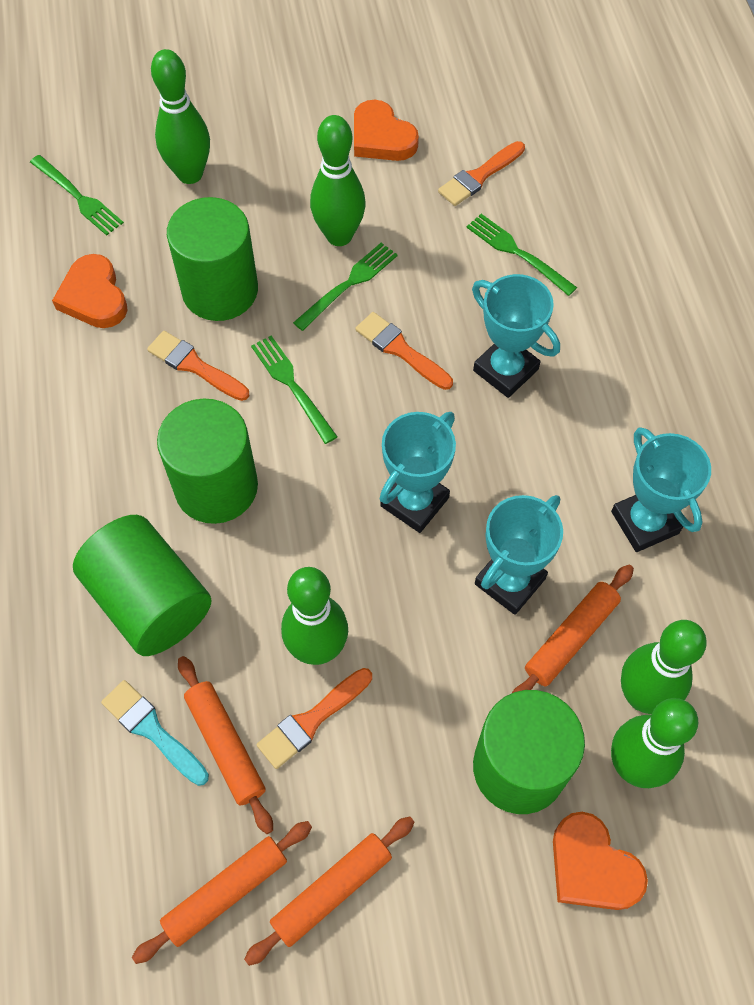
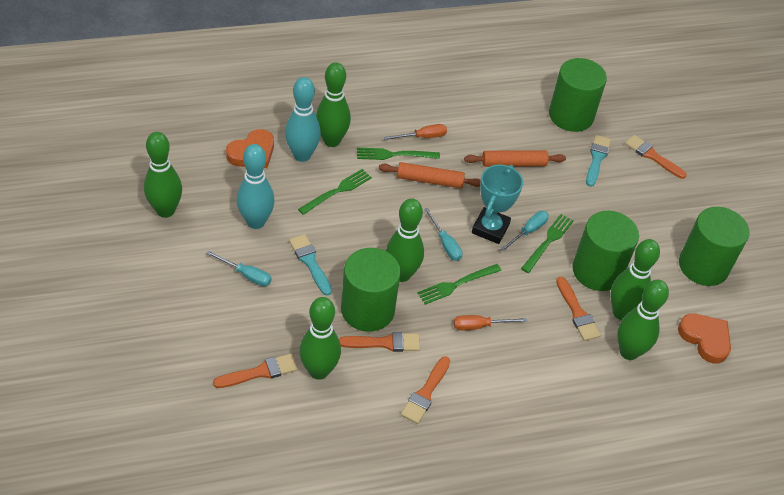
green bowling pin: [151,49,210,184] [281,567,348,665] [310,115,366,246] [611,698,698,788] [621,620,707,714] = 5 -> [144,132,182,218] [299,297,341,380] [316,62,351,147] [386,198,424,282] [610,239,660,320] [617,280,669,360] = 6
orange brush: [147,331,249,401] [256,668,372,769] [355,312,453,390] [438,141,525,206] = 4 -> [213,353,297,388] [339,332,420,352] [401,356,450,424] [556,277,601,341] [625,135,687,179] = 5
orange heart: [52,254,128,328] [354,100,419,161] [553,812,648,910] = 3 -> [226,129,274,168] [678,313,731,364] = 2
orange rolling pin: [132,821,312,964] [178,656,273,834] [244,816,415,966] [512,565,634,693] = 4 -> [379,162,481,188] [464,150,566,167] = 2
orange screwdriver: none = 0 -> [384,124,447,140] [454,315,527,330] = 2
turquoise bowling pin: none = 0 -> [237,144,275,229] [285,77,321,162] = 2
turquoise brush: [101,680,209,786] = 1 -> [289,234,332,296] [586,135,611,187] = 2
turquoise screwdriver: none = 0 -> [206,251,271,286] [424,208,463,261] [501,211,549,252] = 3
turquoise trophy: [380,412,456,533] [472,274,560,398] [475,495,563,615] [611,427,711,552] = 4 -> [472,165,523,244] = 1

